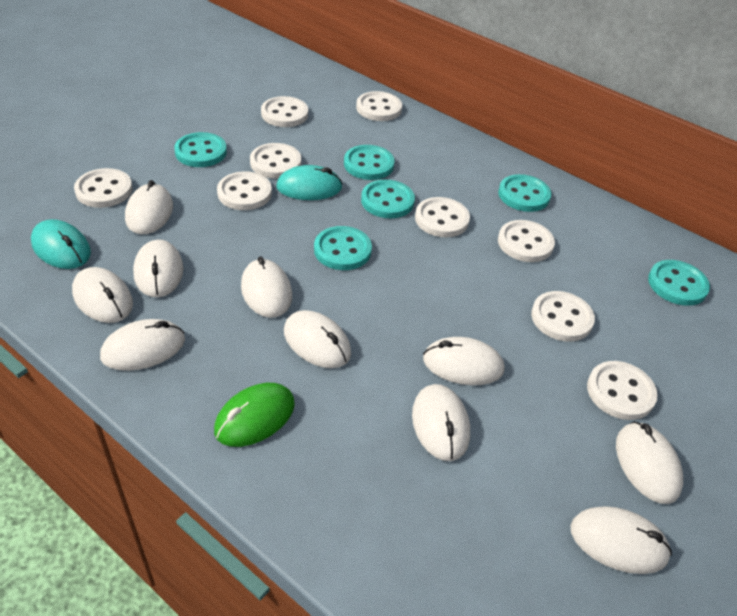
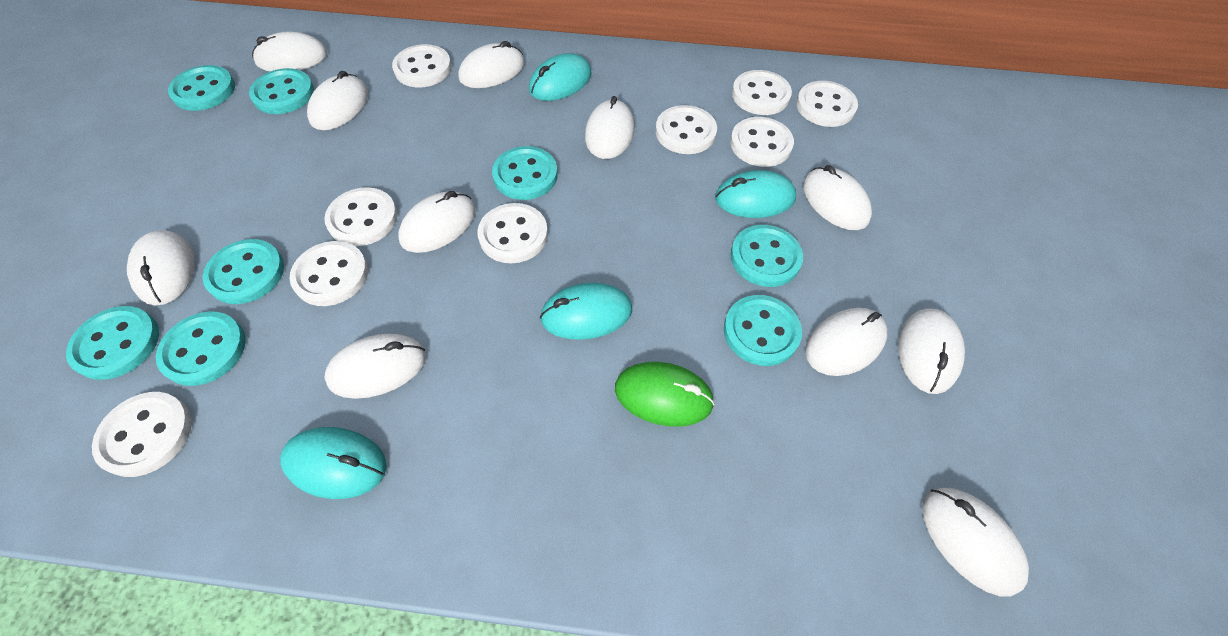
turquoise button: [174,132,227,167] [314,226,372,270] [344,145,395,180] [361,180,415,218] [498,174,551,212] [648,260,710,306] = 6 -> [66,306,159,380] [156,312,246,386] [168,65,235,111] [203,239,284,304] [249,68,314,114] [492,146,558,200] [724,295,802,366] [731,225,803,287] = 8
turquoise mouse: [31,219,91,269] [276,165,343,200] = 2 -> [280,427,387,499] [529,53,592,101] [540,283,632,340] [715,170,796,218] = 4
white mouse: [72,267,133,323] [100,319,185,371] [125,180,173,234] [133,240,183,297] [241,256,292,318] [284,310,351,368] [412,384,470,461] [423,337,505,385] [570,506,672,574] [616,422,683,504] = 10 -> [127,230,195,305] [252,32,327,71] [307,71,368,130] [324,334,426,399] [398,191,476,253] [458,41,525,88] [585,96,635,159] [803,165,872,230] [805,308,888,376] [898,308,965,394] [922,488,1029,597] = 11

